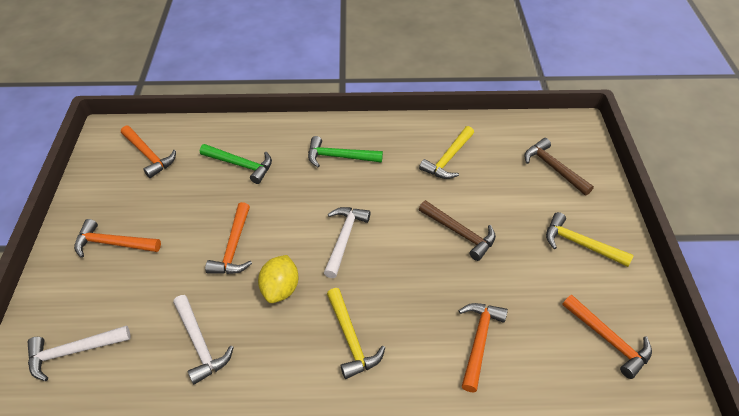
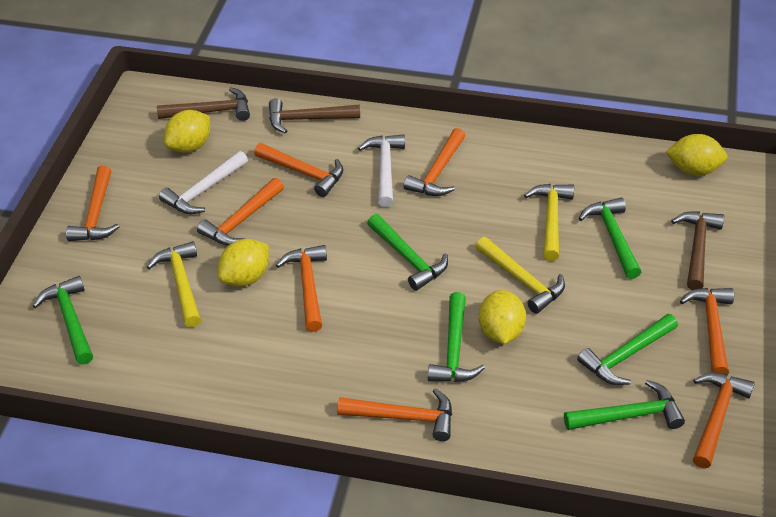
brown hammer: [419,200,496,261] [524,138,594,195] = 2 -> [157,87,250,121] [269,98,360,134] [671,211,724,290] = 3
green hammer: [200,144,272,184] [308,136,383,167] = 2 -> [33,276,93,365] [367,214,448,291] [428,292,485,382] [564,380,685,430] [577,314,678,385] [579,197,641,279] = 6
orange hammer: [74,219,161,258] [121,126,176,178] [205,202,252,274] [459,303,508,392] [562,295,652,379] = 5 -> [66,165,119,241] [197,178,284,246] [254,143,343,197] [276,245,327,332] [337,388,452,441] [404,128,465,196] [680,288,734,374] [693,372,755,468] = 8
white hammer: [28,325,131,381] [173,295,234,385] [324,207,370,278] = 3 -> [159,151,248,214] [358,134,405,207] = 2
yellow lemon: [258,255,299,303] = 1 -> [164,110,210,153] [218,239,269,287] [479,290,526,344] [666,134,727,176] = 4

